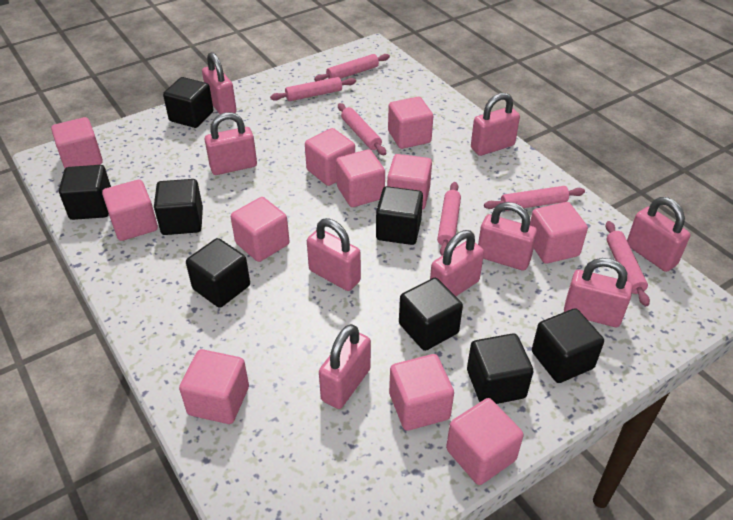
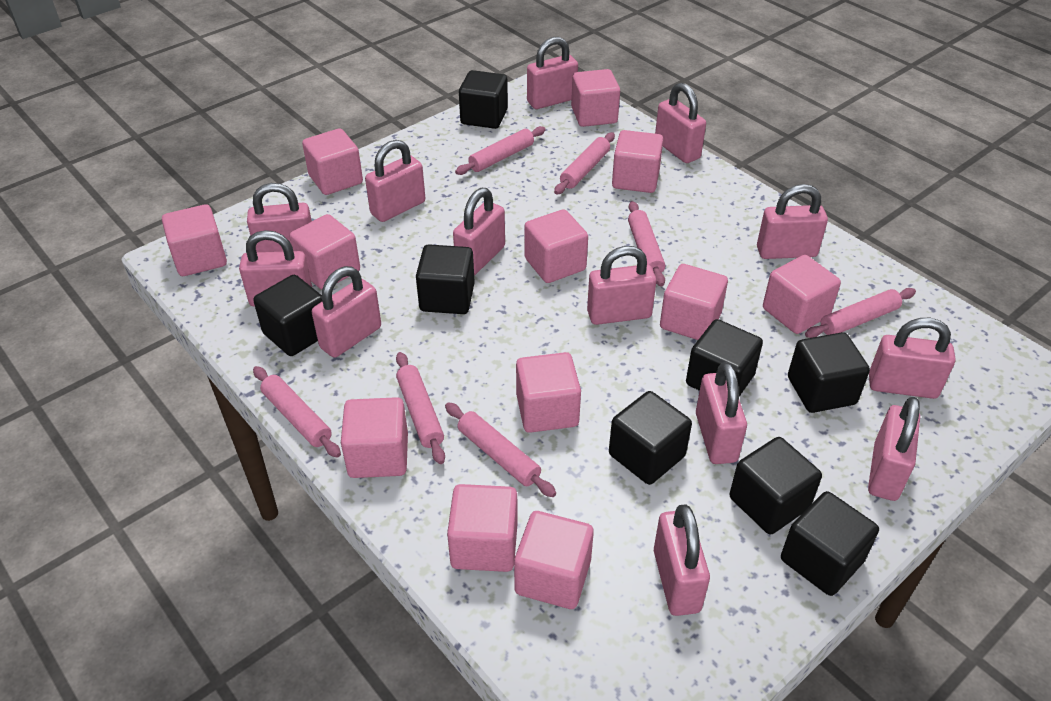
pink cube: [51,117,103,168] [102,180,158,241] [179,349,249,424] [231,197,290,262] [305,128,355,186] [336,149,385,207] [387,154,432,210] [388,97,433,149] [389,354,454,431] [446,398,524,485] [530,202,588,264] = 11 -> [162,204,227,276] [289,214,360,290] [302,128,363,195] [341,397,408,478] [447,484,518,572] [514,511,594,609] [516,352,581,433] [524,209,588,283] [571,69,620,127] [612,130,663,193] [660,264,728,340] [763,255,841,334] = 12
pink padlock: [202,52,237,114] [205,112,257,175] [307,218,361,291] [319,324,371,409] [430,230,484,296] [471,93,520,156] [478,202,537,271] [564,258,633,327] [627,197,690,272] = 9 -> [239,230,312,307] [247,183,312,252] [312,266,381,358] [365,140,425,222] [453,188,505,275] [527,37,578,109] [587,246,656,325] [654,504,710,616] [655,83,706,163] [696,362,747,464] [757,184,828,259] [868,397,920,501] [869,318,955,399] = 13
pink rolling pin: [270,77,356,101] [314,54,390,81] [338,103,386,155] [437,182,461,256] [484,186,585,211] [605,221,650,306] = 6 -> [253,366,341,458] [396,352,445,464] [445,402,556,497] [455,126,546,175] [554,132,615,195] [628,201,665,287] [805,288,916,338] = 7

